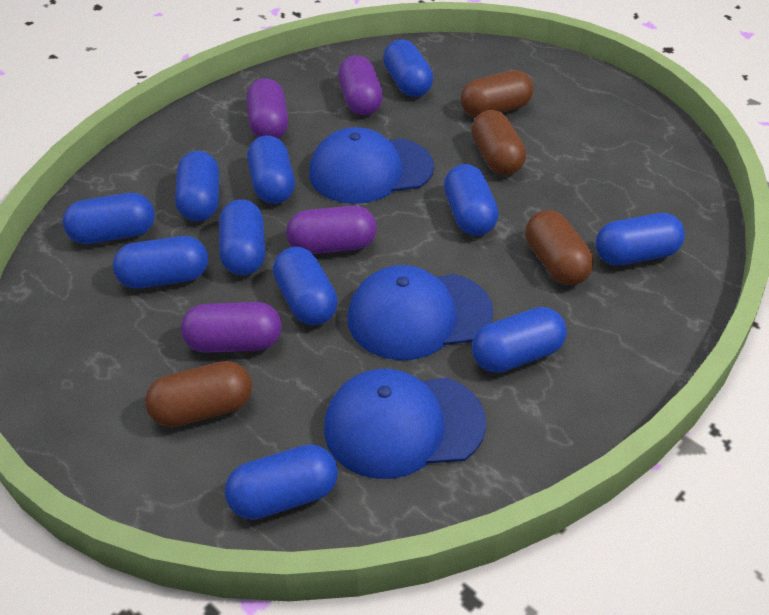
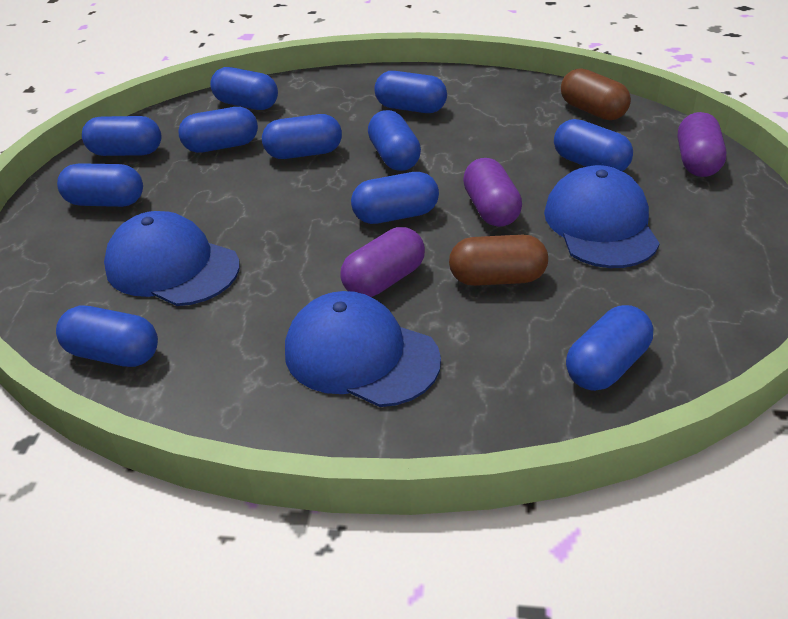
brown capsule: [145,361,252,427] [461,70,534,117] [471,110,526,175] [525,210,594,285] = 4 -> [449,235,548,286] [561,68,631,120] = 2
purple capsule: [181,302,282,353] [246,78,288,138] [286,206,377,254] [338,55,383,115] = 4 -> [340,227,425,297] [463,158,522,227] [678,112,726,177] = 3

